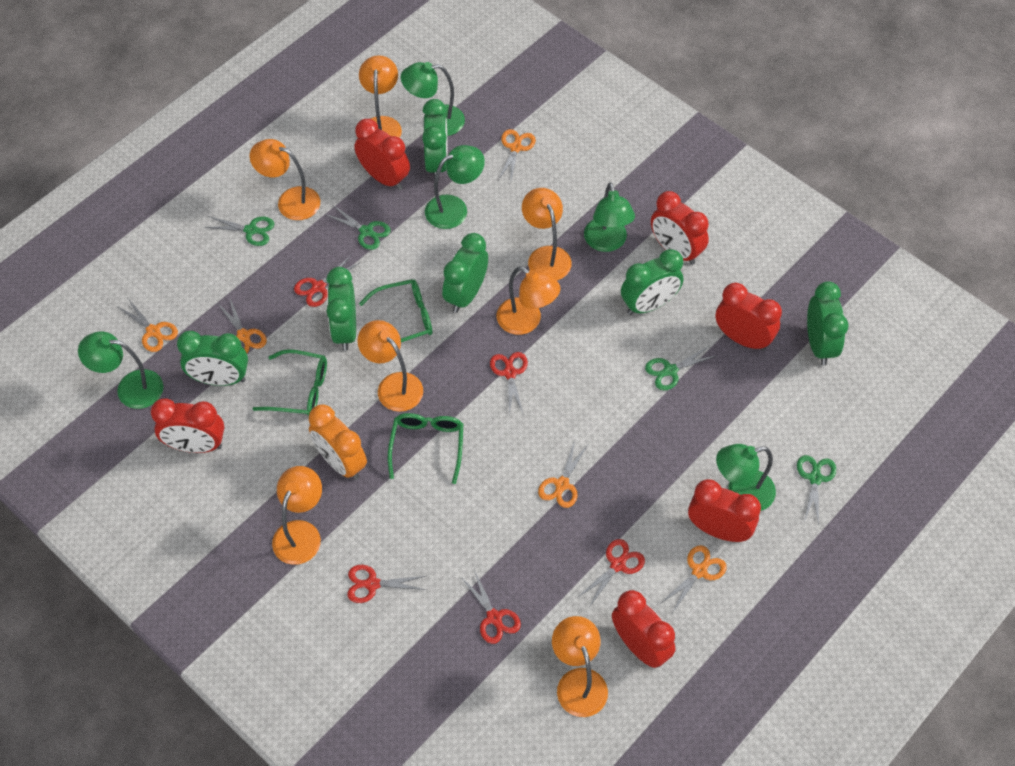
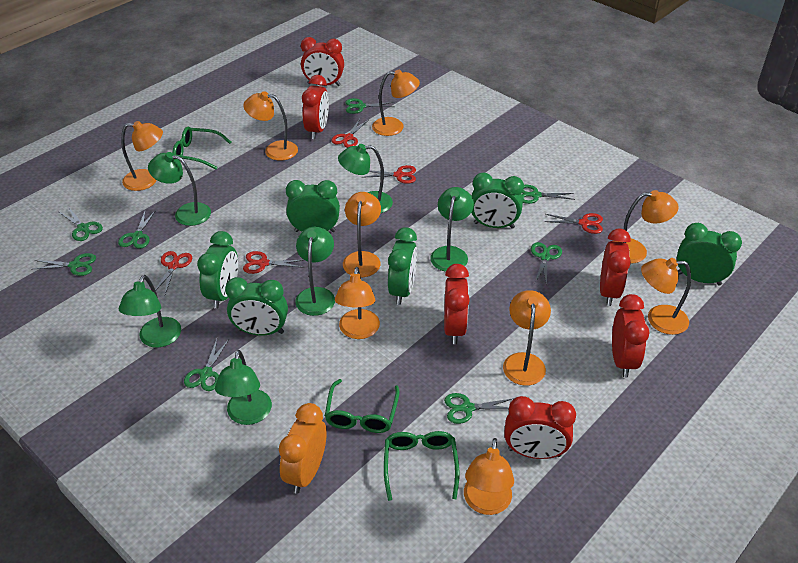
green lamp: [78,331,164,409] [401,62,465,136] [425,145,485,229] [584,182,635,252] [716,444,776,511] = 5 -> [119,275,181,347] [148,152,211,226] [215,350,272,425] [296,227,335,316] [338,144,393,213] [430,187,474,272] = 6
green scissors: [204,216,274,246] [325,205,391,250] [645,346,716,390] [797,455,836,525] = 4 -> [31,253,96,276] [59,208,103,241] [118,209,156,249] [184,339,229,391] [346,98,394,114] [444,393,514,424] [522,185,575,204] [531,242,562,285] = 8
orange lamp: [249,139,320,220] [272,466,322,565] [357,320,423,412] [359,55,402,138] [497,266,560,335] [522,188,571,281] [552,616,608,717] = 7 -> [121,121,163,191] [243,91,298,161] [335,267,380,339] [343,192,381,277] [372,70,420,136] [464,438,514,515] [503,290,551,386] [616,190,679,263] [641,258,691,335] = 9
orange scissors: [118,299,178,352] [218,299,267,353] [498,129,536,180] [538,440,588,508] [661,545,727,612] = 5 -> none = 0

